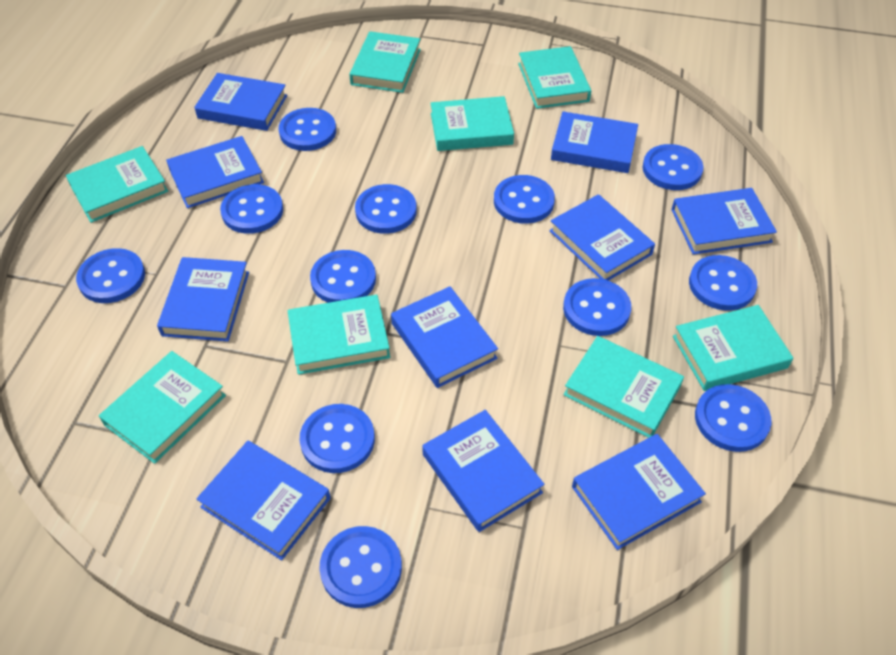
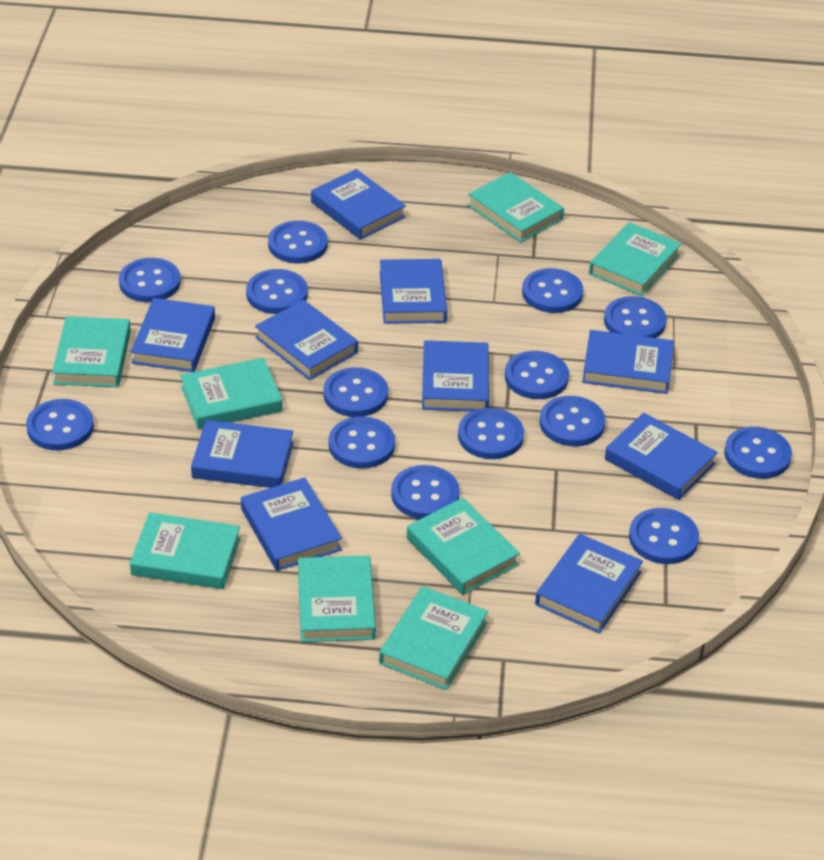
blue button: [76,248,145,303] [220,184,283,234] [279,108,336,151] [299,404,375,473] [310,250,376,303] [319,526,402,608] [355,184,417,234] [494,175,555,224] [563,278,631,336] [643,144,703,190] [689,255,757,311] [695,384,771,452] = 12 -> [26,399,94,451] [119,258,181,302] [246,269,308,314] [268,221,328,263] [323,367,388,417] [329,416,395,469] [391,465,460,519] [458,408,524,459] [505,351,569,399] [522,268,583,313] [539,396,606,446] [604,296,666,338] [629,508,699,564] [724,427,792,479] = 14

